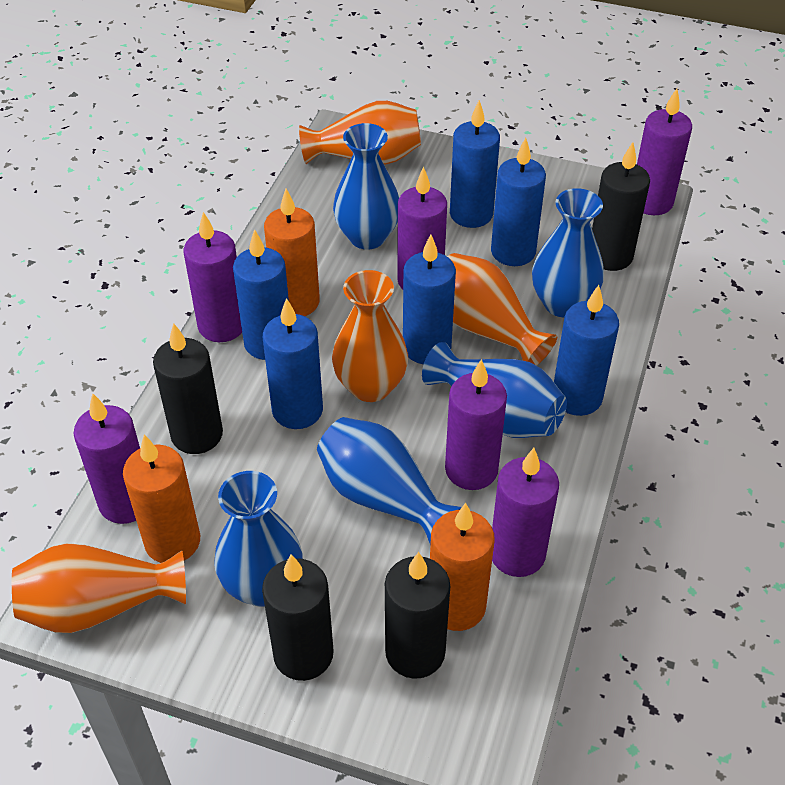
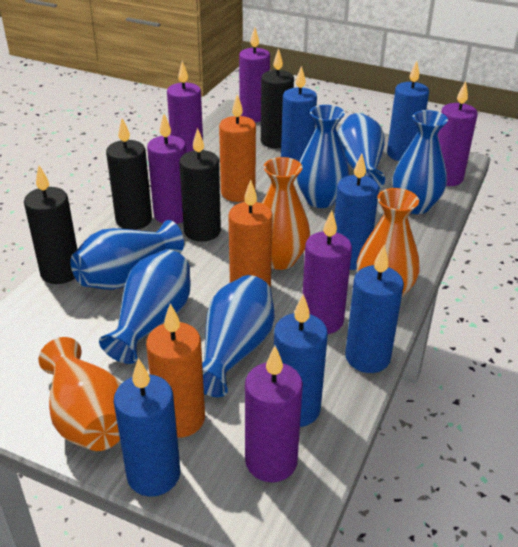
blue vase: [214,471,302,607] [317,417,462,545] [333,123,399,249] [422,342,567,438] [532,188,604,318] = 5 -> [70,220,184,290] [99,250,191,364] [202,275,275,397] [297,105,349,208] [337,113,385,189] [393,110,448,214] = 6
orange vase: [12,543,186,633] [299,101,421,164] [332,270,408,402] [447,253,557,366] = 4 -> [39,337,121,451] [262,157,310,270] [357,188,420,297] = 3

